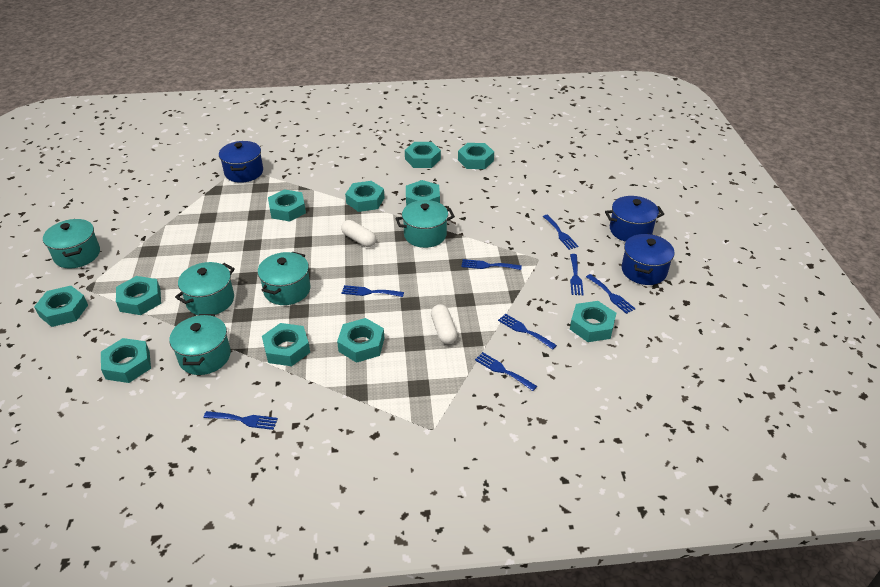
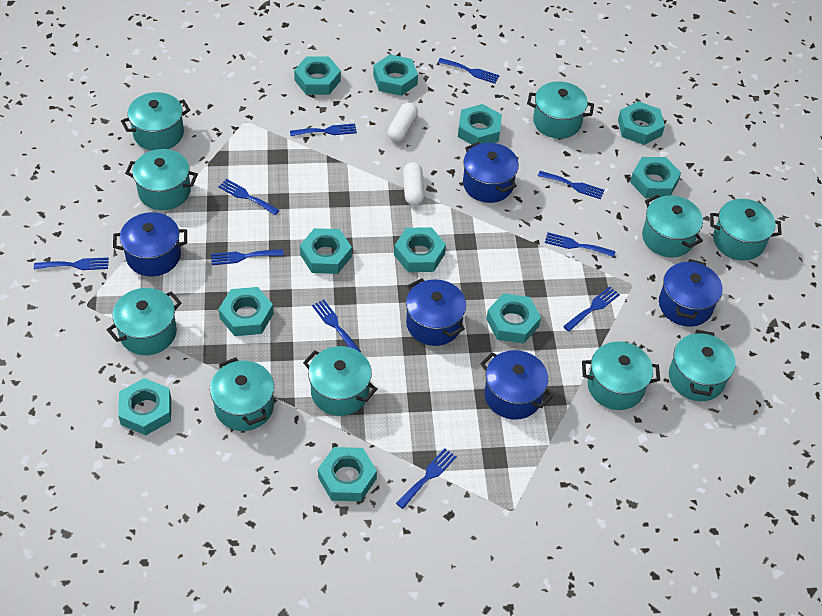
blue fork: [203,411,278,430] [342,285,404,297] [462,259,522,270] [475,352,537,391] [498,313,557,350] [543,215,579,250] [570,254,584,295] [586,274,636,314] = 8 -> [34,257,109,270] [211,249,283,265] [218,179,280,215] [290,124,357,136] [312,299,361,352] [396,449,457,509] [438,58,499,84] [538,171,605,199] [545,233,616,257] [563,286,620,332] = 10
blue pot: [219,141,263,183] [605,196,664,242] [621,234,674,285] = 3 -> [113,212,187,276] [406,278,466,346] [463,142,519,203] [480,350,553,420] [659,259,723,327] = 5
turquoise pot: [43,219,100,268] [169,314,231,375] [175,262,235,315] [258,252,310,305] [395,200,455,248] = 5 -> [107,288,182,355] [121,92,190,151] [125,149,198,210] [210,357,274,431] [303,346,377,416] [527,81,594,139] [582,342,660,410] [642,194,703,257] [669,330,736,401] [710,199,782,261] = 10

